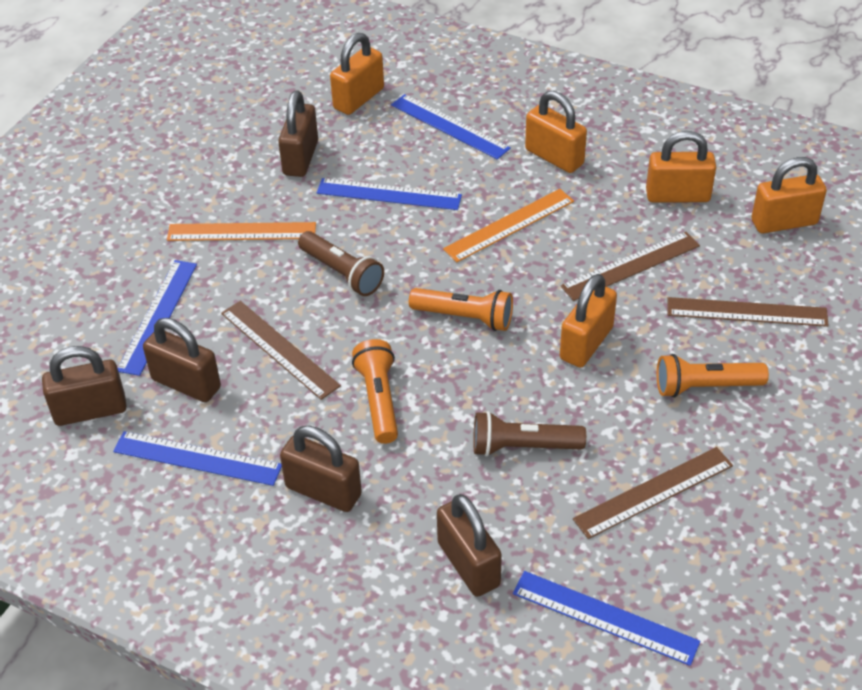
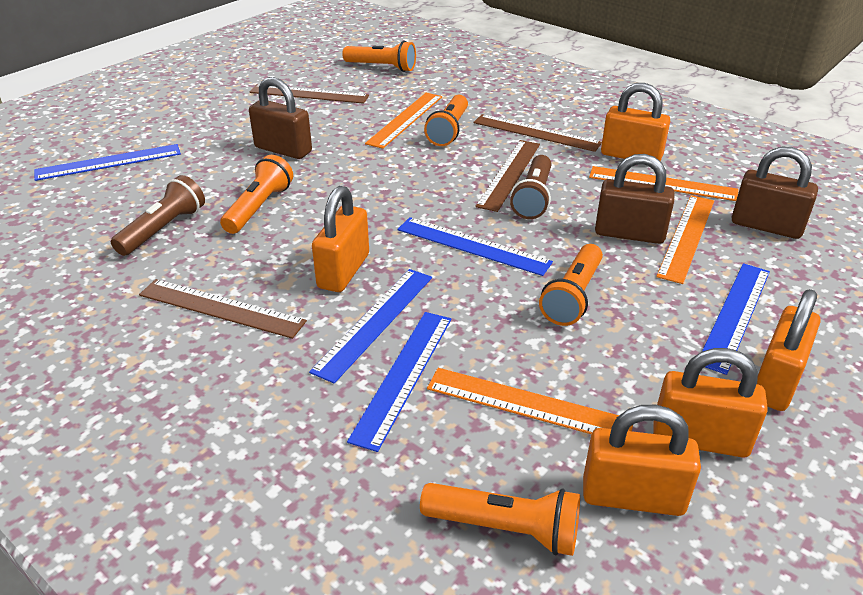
brown padlock: [42,346,127,426] [143,318,221,402] [278,90,318,177] [280,426,362,512] [437,494,502,597] = 5 -> [249,77,312,159] [595,154,675,244] [732,147,818,239] = 3
orange flashlight: [352,339,398,444] [409,288,513,331] [657,354,769,398] = 3 -> [220,155,293,234] [342,41,416,72] [420,483,580,556] [424,95,468,146] [539,244,603,326] = 5
orange ruler: [167,222,316,241] [443,189,574,262] = 2 -> [365,93,442,149] [427,368,633,434] [589,166,738,201] [656,195,714,284] = 4

